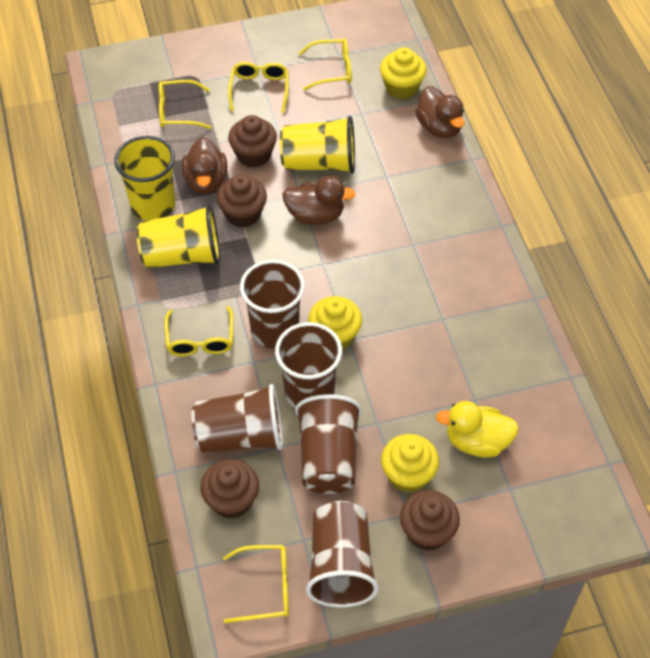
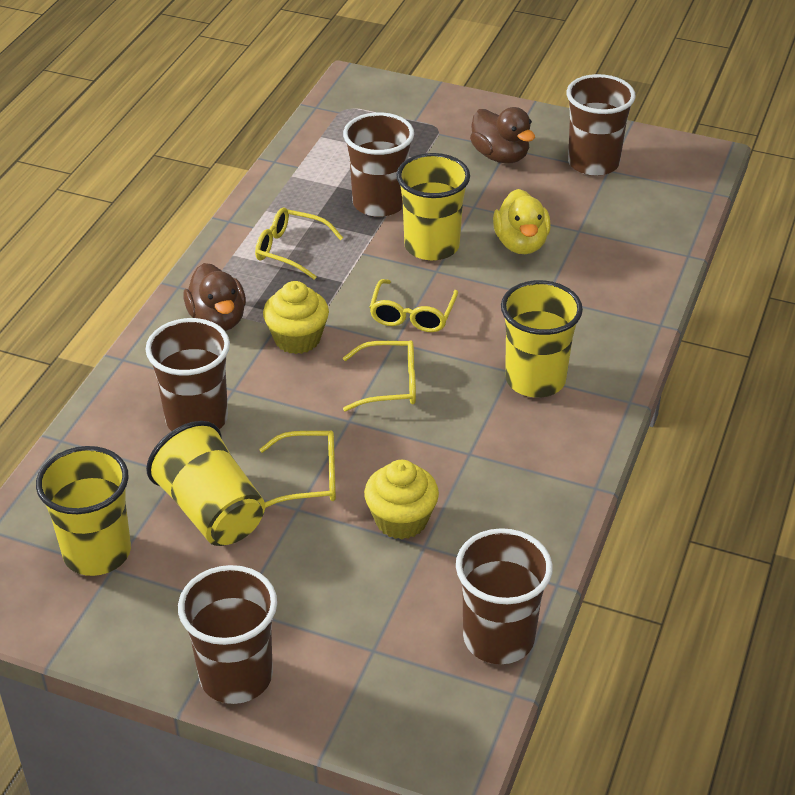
brown cupcake: [200,459,259,519] [217,175,267,228] [228,115,277,167] [400,490,460,551] = 4 -> none = 0
brown duck: [182,137,227,194] [282,176,356,225] [415,86,464,138] = 3 -> [183,263,246,331] [470,107,535,163] = 2
yellow cup: [114,136,175,221] [136,205,220,268] [280,116,355,174] = 3 -> [36,446,131,576] [146,421,265,546] [396,153,470,261] [501,280,583,397] = 4
yellow cupcake: [308,296,362,349] [380,48,426,99] [381,434,439,493] = 3 -> [263,281,329,354] [364,460,439,539] = 2
yellow glasses: [159,80,211,129] [165,306,233,356] [223,545,289,623] [228,62,288,113] [299,39,352,91] = 5 -> [255,208,343,280] [260,430,336,508] [343,340,416,412] [369,279,458,332] = 4

